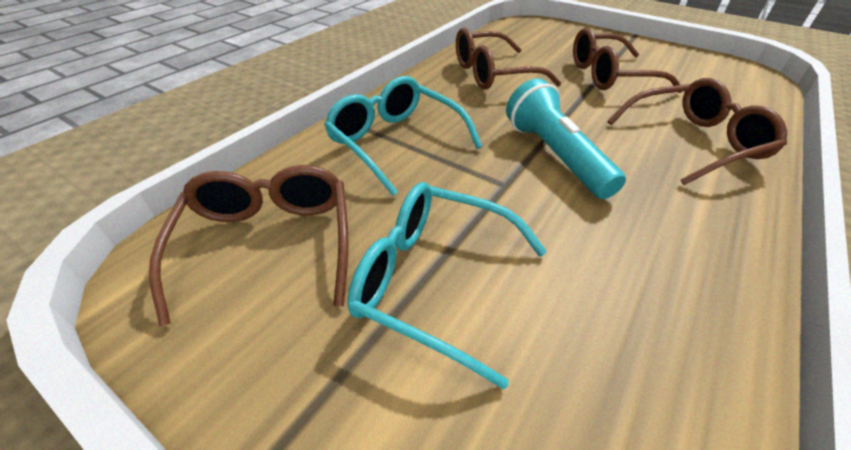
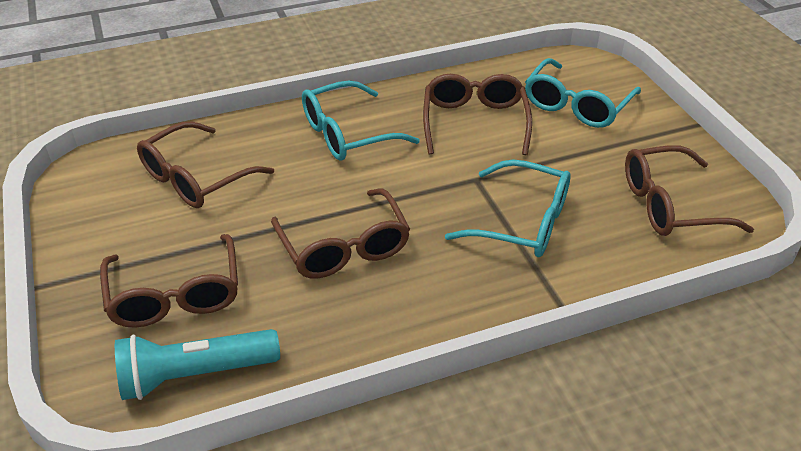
brown glasses: [149,165,349,326] [456,27,561,90] [573,28,681,93] [607,78,787,185] = 4 -> [100,234,238,328] [137,122,274,208] [271,188,410,278] [423,74,532,155] [625,145,754,236] = 5
turquoise glasses: [324,76,482,196] [348,182,547,389] = 2 -> [302,81,420,161] [445,159,571,257] [525,58,641,128] = 3

